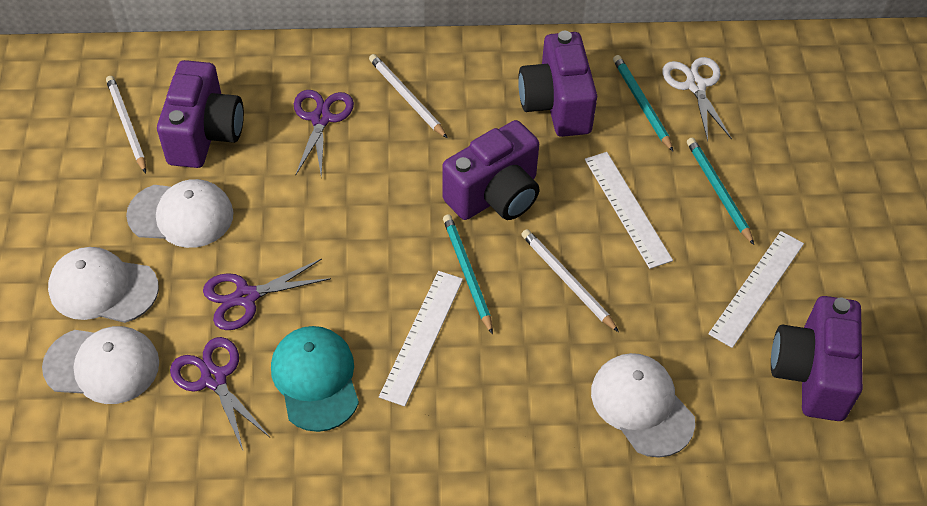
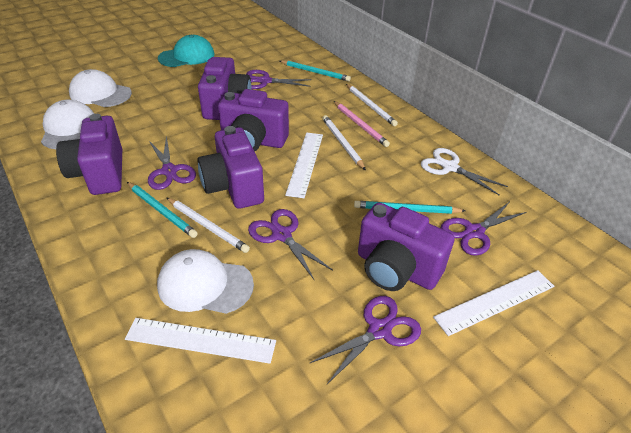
pink pencil: none = 0 -> [334,101,390,147] = 1
purple camera: [157,60,244,168] [442,120,540,220] [518,31,597,137] [771,296,863,421] = 4 -> [56,114,122,195] [197,126,264,209] [198,57,252,120] [218,89,289,151] [358,202,455,291] = 5
purple scissors: [170,337,270,450] [203,259,331,330] [294,90,354,178] = 3 -> [148,136,196,190] [247,70,312,89] [248,209,333,281] [310,296,421,384] [441,202,526,256] = 5
white cap: [42,326,159,404] [48,247,159,323] [126,179,233,248] [591,353,695,458] = 4 -> [41,100,94,149] [69,69,132,107] [157,249,254,314] = 3

